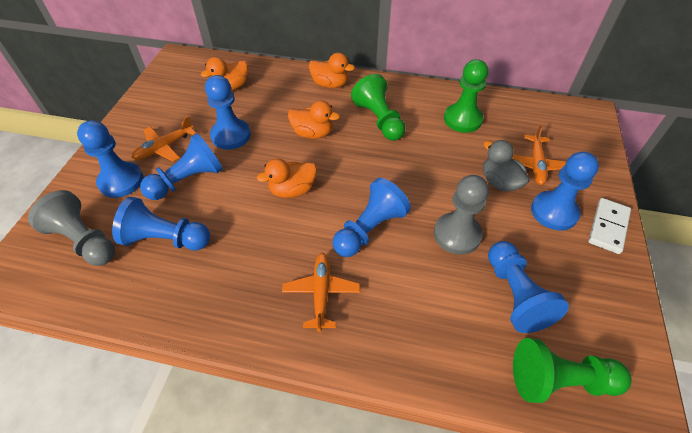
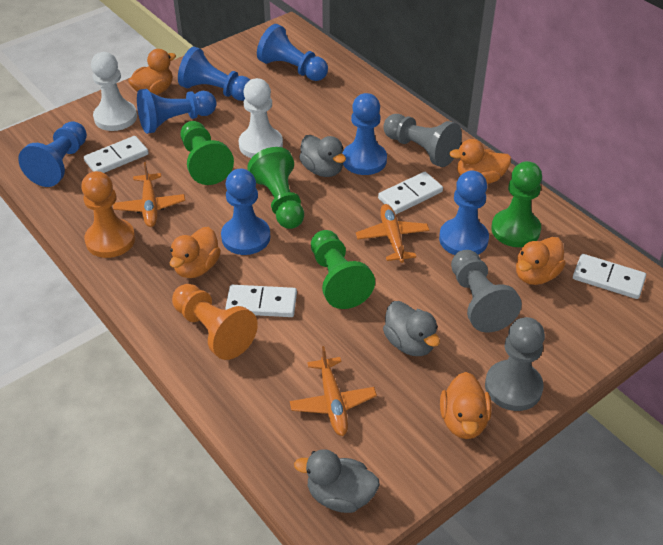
green pawn: [351,74,406,141] [444,59,488,133] [513,338,632,403] = 3 -> [181,121,234,185] [247,147,304,229] [311,230,375,309] [491,161,542,247] = 4
grey duck: [483,140,530,192] = 1 -> [294,449,380,513] [299,135,346,177] [383,301,440,356] = 3
grey pawn: [28,190,115,266] [434,175,489,255] = 2 -> [383,114,462,167] [451,250,522,332] [485,317,545,411] = 3
orange duck: [201,57,248,91] [257,158,317,198] [288,101,340,139] [309,53,355,88] = 4 -> [128,49,176,95] [169,227,221,278] [440,372,492,439] [449,139,511,184] [516,237,566,285] = 5
orange pawn: none = 0 -> [81,171,135,258] [172,284,258,360] = 2
white domino: [588,198,631,254] = 1 -> [84,136,149,173] [225,285,297,317] [378,172,443,214] [573,254,646,299] = 4
white pawn: none = 0 -> [91,52,137,131] [239,78,283,158] = 2

